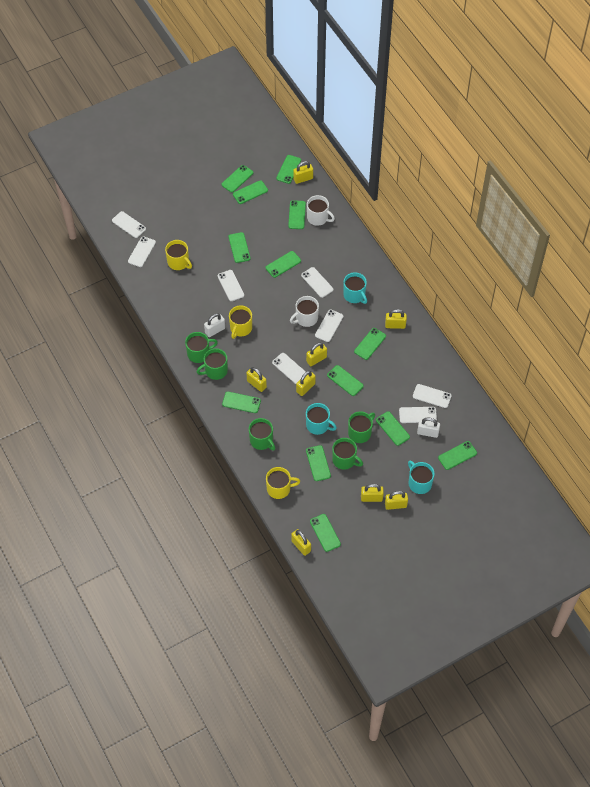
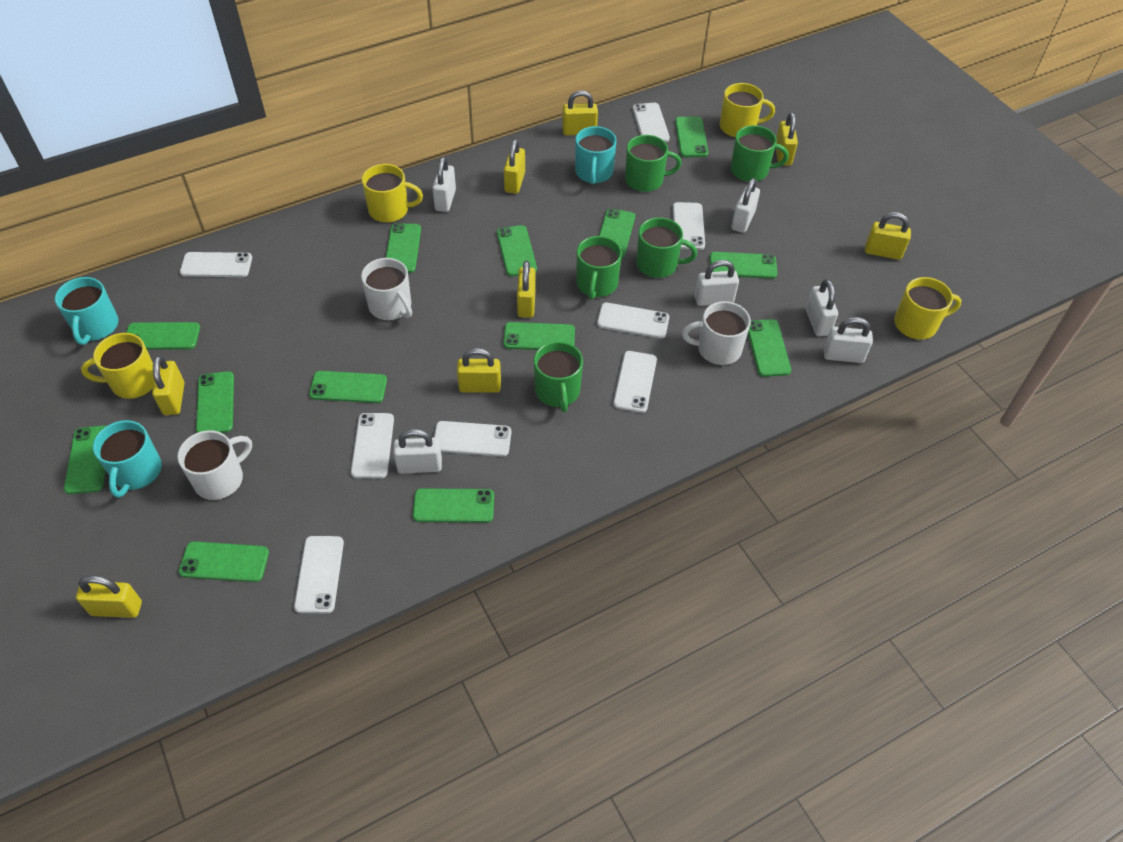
white mug: [290,296,319,327] [307,195,335,226] = 2 -> [177,430,252,500] [361,258,412,320] [682,301,751,365] = 3
white padlock: [204,313,225,337] [417,418,440,438] = 2 -> [393,429,442,474] [432,157,456,212] [695,260,739,306] [731,178,760,233] [806,279,838,336] [824,317,873,363] = 6
yellow mug: [165,240,192,270] [229,305,252,339] [266,467,300,499] = 3 -> [81,333,154,399] [362,164,423,222] [720,83,775,137] [894,277,962,339] = 4

